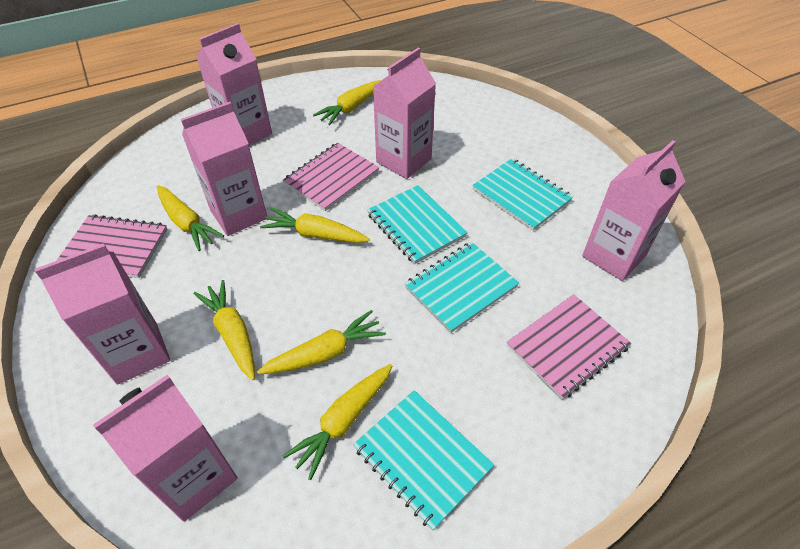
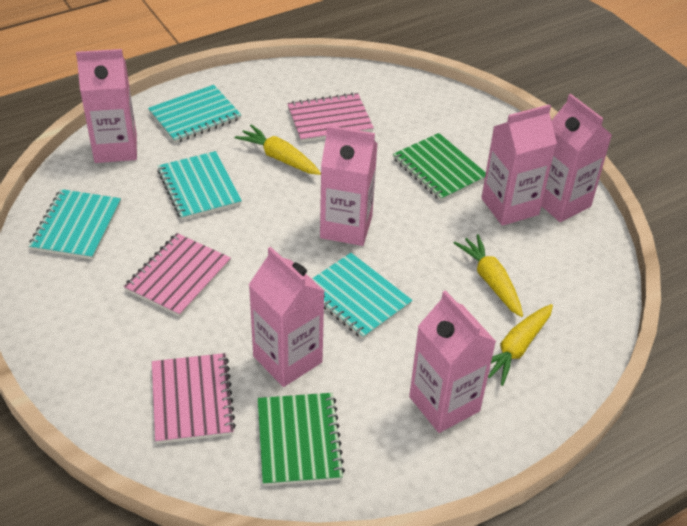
green notebook: none = 0 -> [258,393,345,486] [393,133,486,201] = 2
yellow carrot: [157,185,224,251] [194,280,255,380] [257,310,386,374] [260,208,370,243] [283,364,392,480] [313,80,382,125] = 6 -> [235,124,321,175] [454,234,523,317] [488,304,553,386] = 3

